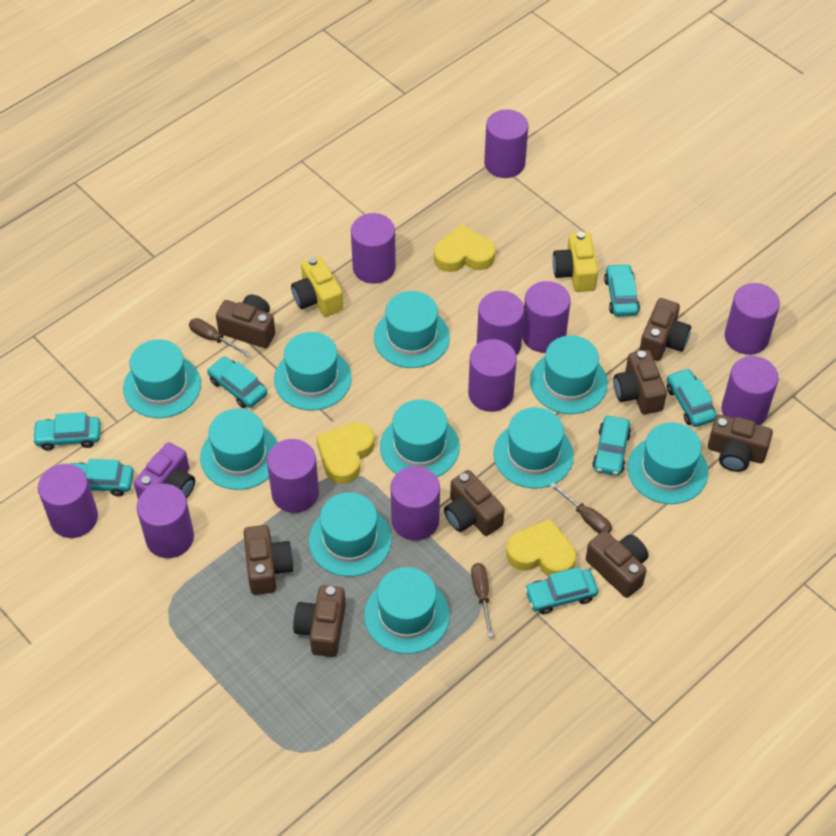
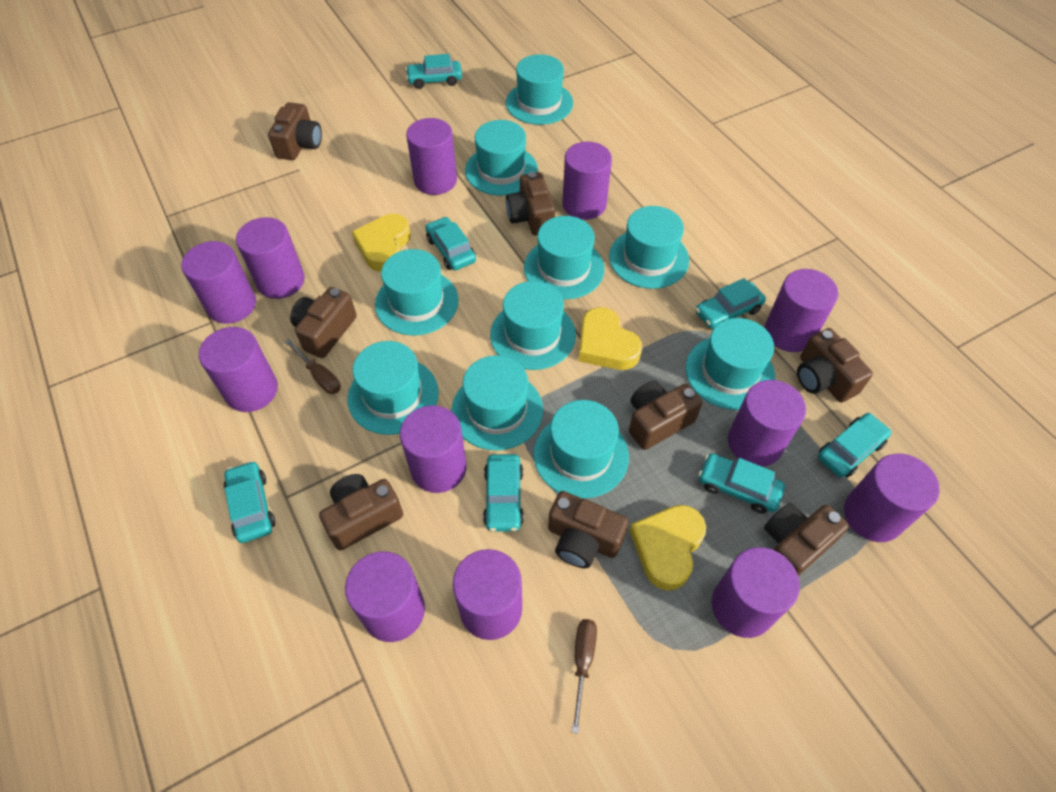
brown screwdriver: [189,318,250,356] [471,563,493,637] [550,483,612,534] = 3 -> [284,339,341,394] [572,619,597,734] = 2
purple camera: [134,442,195,499] = 1 -> none = 0
purple cylinder: [38,464,98,538] [137,484,194,558] [267,439,319,513] [351,213,396,284] [391,466,440,541] [468,339,517,412] [477,291,524,356] [484,109,528,178] [522,281,571,353] [721,356,779,425] [725,283,780,355] = 11 -> [182,241,256,324] [199,327,278,412] [236,217,305,299] [345,551,425,642] [400,405,467,493] [406,118,457,195] [453,549,522,640] [562,142,612,220] [711,547,800,638] [728,380,806,467] [765,269,838,352] [844,454,940,542] = 12
yellow camera: [291,256,343,317] [553,231,598,292] = 2 -> none = 0

